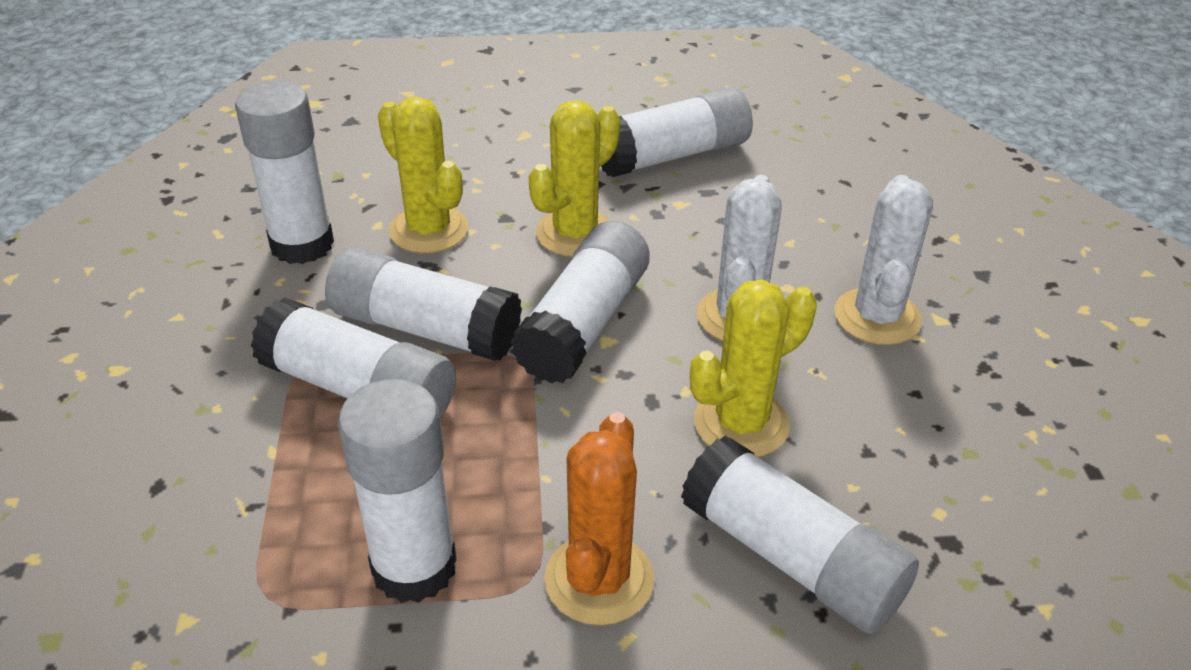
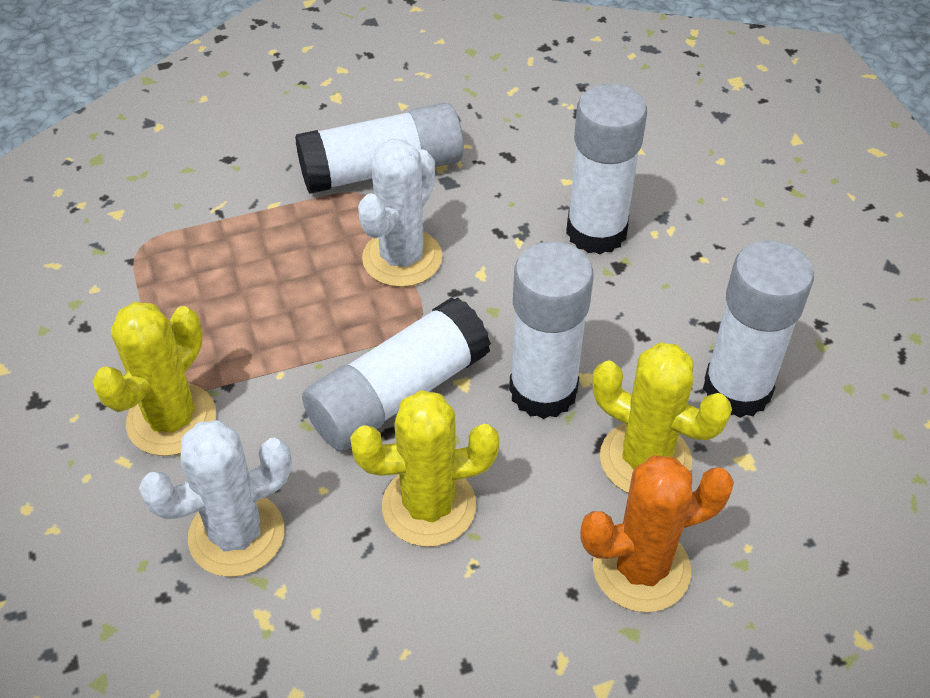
white glue stick: [235,81,334,264] [251,297,456,419] [325,247,522,361] [338,379,456,603] [510,221,650,384] [601,87,753,177] [681,436,919,634] = 7 -> [295,102,464,194] [302,297,491,451] [509,241,594,419] [566,84,647,254] [703,240,814,418] = 5

